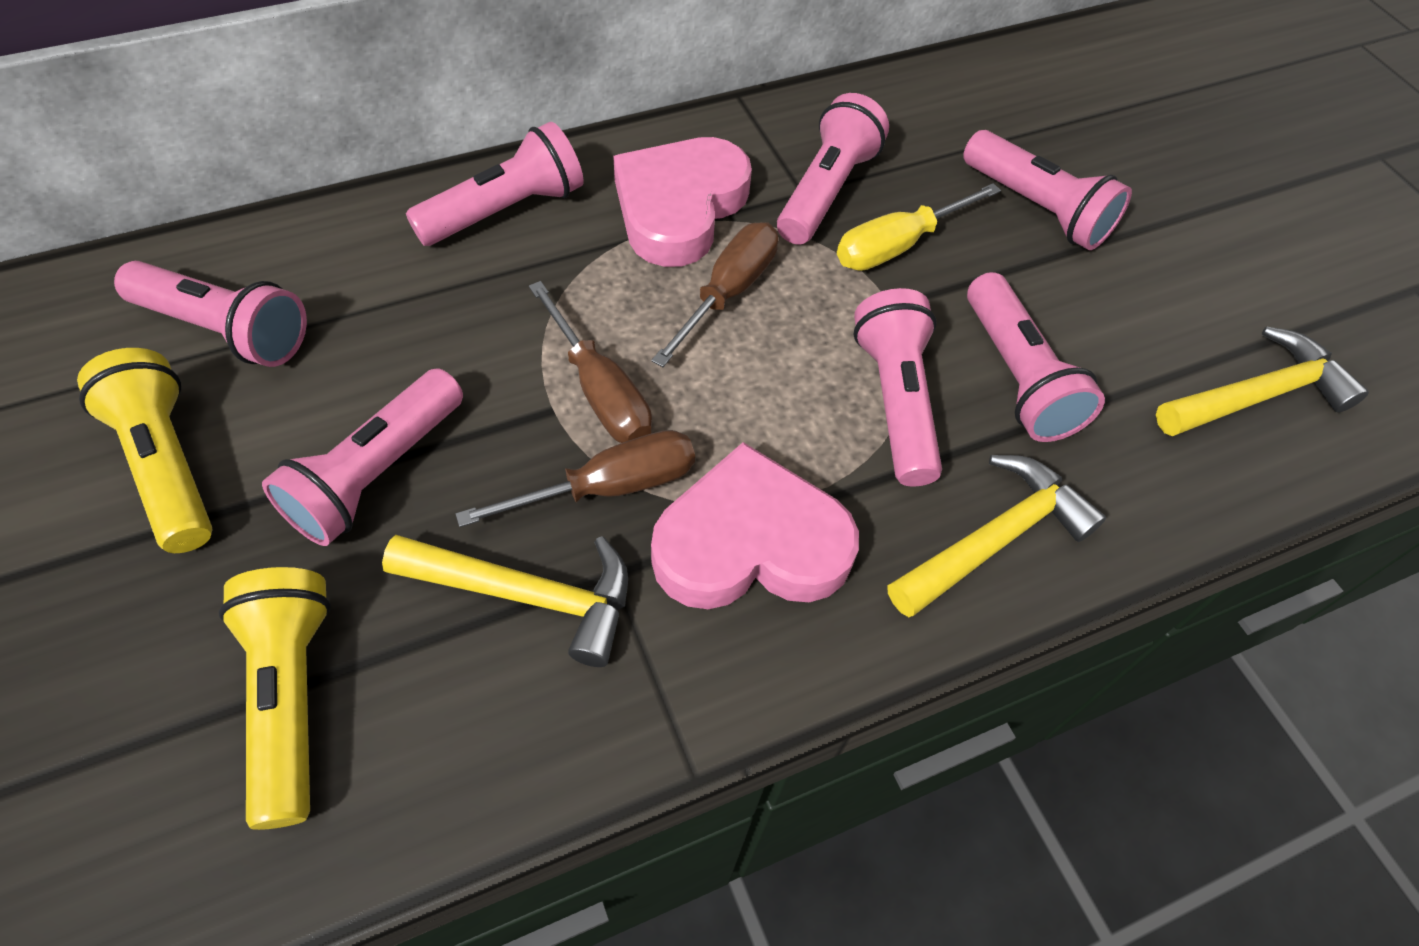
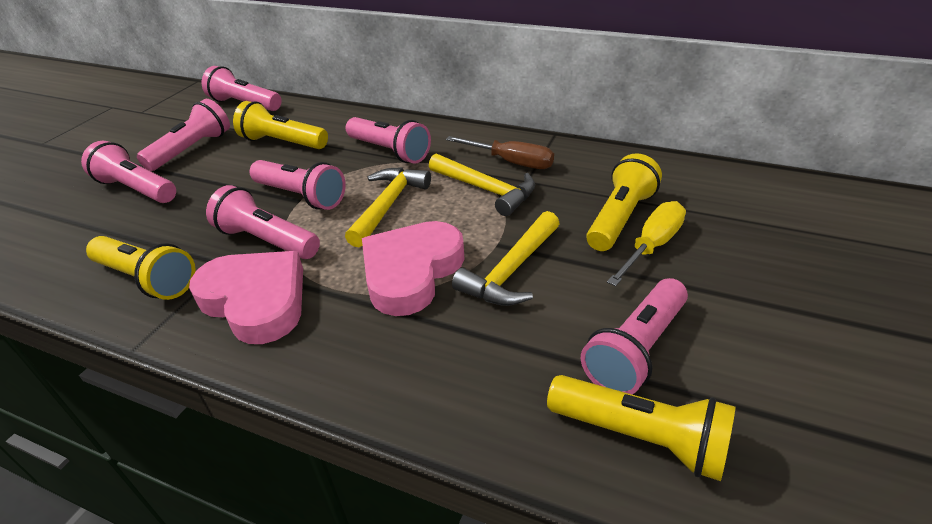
brown screwdriver: [456,430,695,527] [529,281,652,443] [651,222,779,367] = 3 -> [446,136,554,169] = 1
yellow flashlight: [77,348,212,553] [219,567,331,830] = 2 -> [86,236,196,300] [233,101,328,149] [547,375,735,481] [586,153,662,251] = 4

